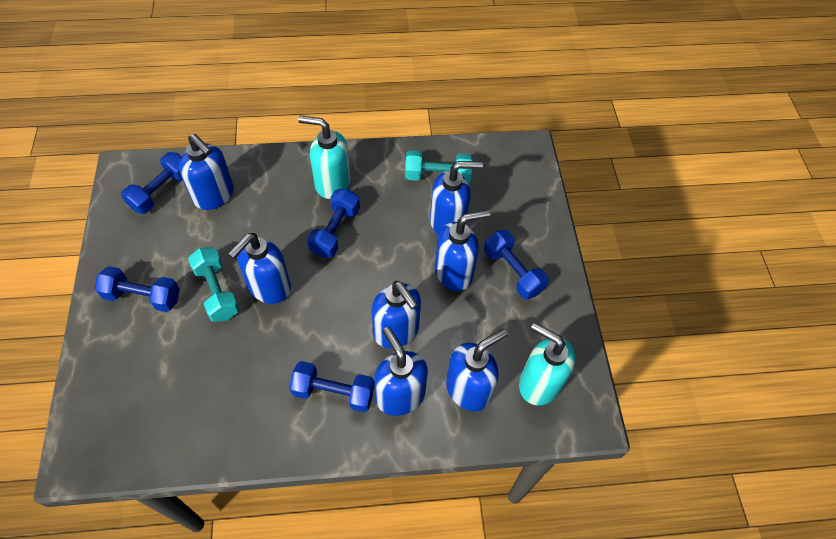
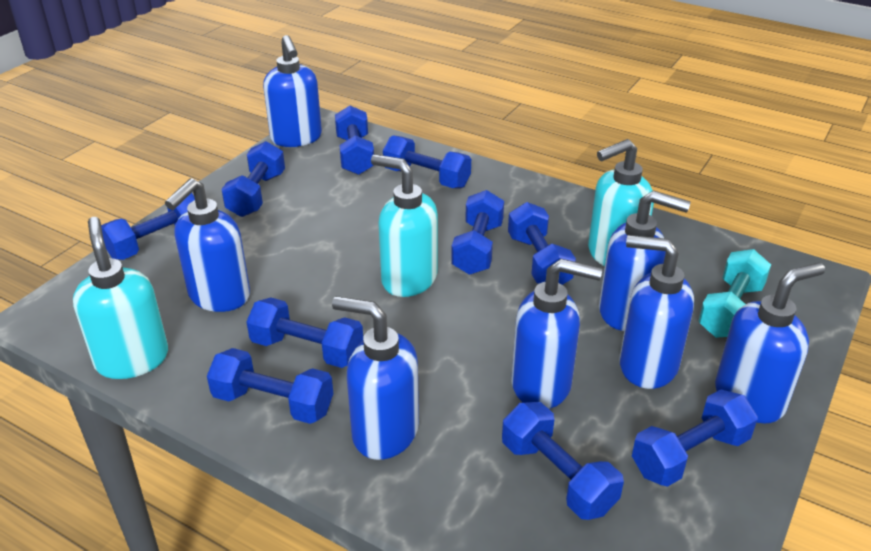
blue dumbbell: [95,266,180,312] [121,152,183,214] [289,361,375,412] [307,189,360,257] [484,230,549,299] = 5 -> [101,193,195,260] [207,348,334,424] [221,141,285,217] [246,298,363,368] [335,106,374,175] [383,135,471,189] [451,190,504,275] [502,402,624,520] [508,202,576,285] [632,390,758,487] = 10
turquoise dumbbell: [188,247,239,322] [405,150,473,183] = 2 -> [698,249,771,338] = 1
turquoise soap dispenser: [298,116,350,199] [519,322,575,405] = 2 -> [73,217,168,379] [371,154,438,297] [588,139,654,266] = 3

